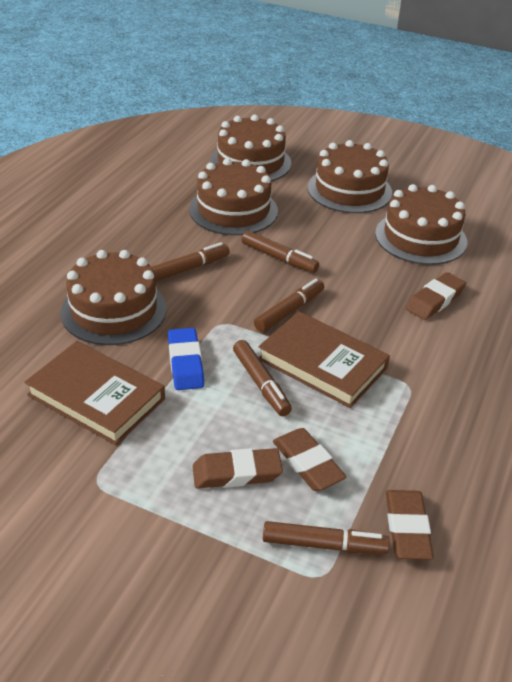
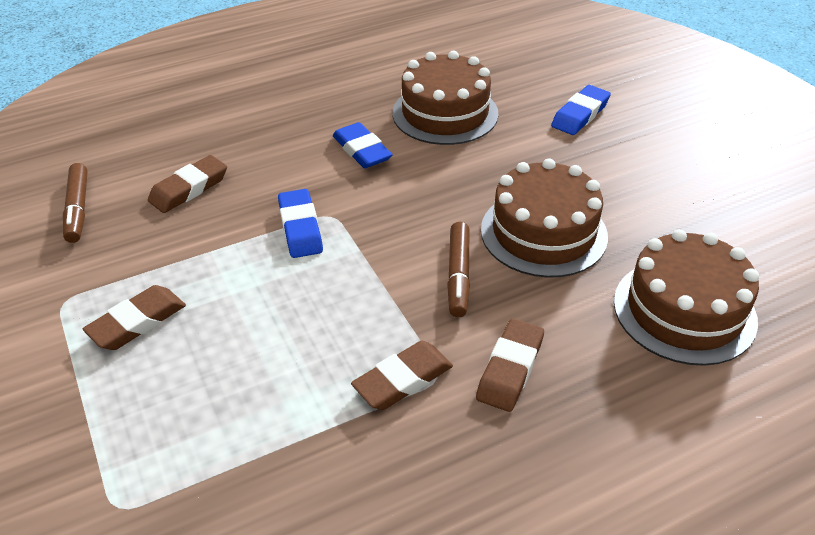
blue eraser: [168,328,204,390] = 1 -> [278,189,323,258] [333,122,393,168] [551,85,611,135] = 3
brown book: [24,341,165,445] [259,311,390,408] = 2 -> none = 0
brown cake: [61,250,167,345] [189,158,278,235] [210,115,291,181] [308,140,392,213] [375,184,467,265] = 5 -> [392,51,499,145] [481,158,608,278] [614,229,759,366] = 3
brown marker: [151,242,230,281] [233,340,292,416] [242,231,319,273] [254,279,324,332] [263,521,390,554] = 5 -> [63,163,87,243] [447,222,470,317] = 2

